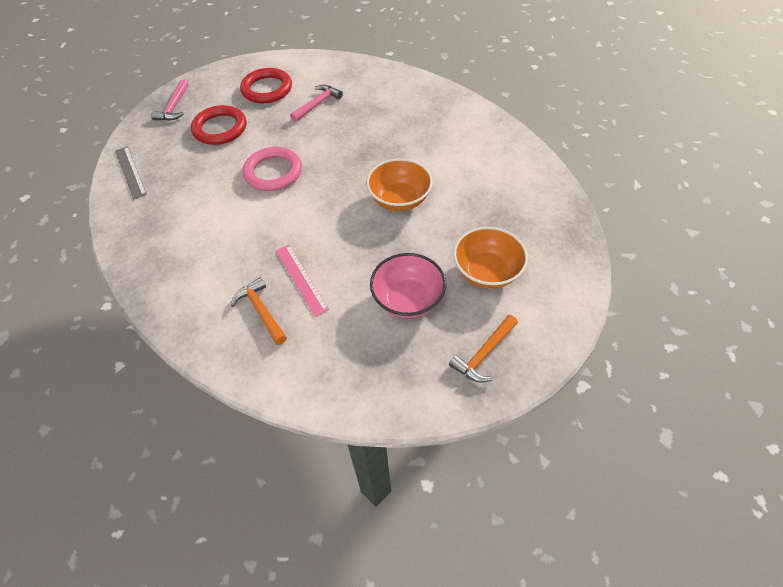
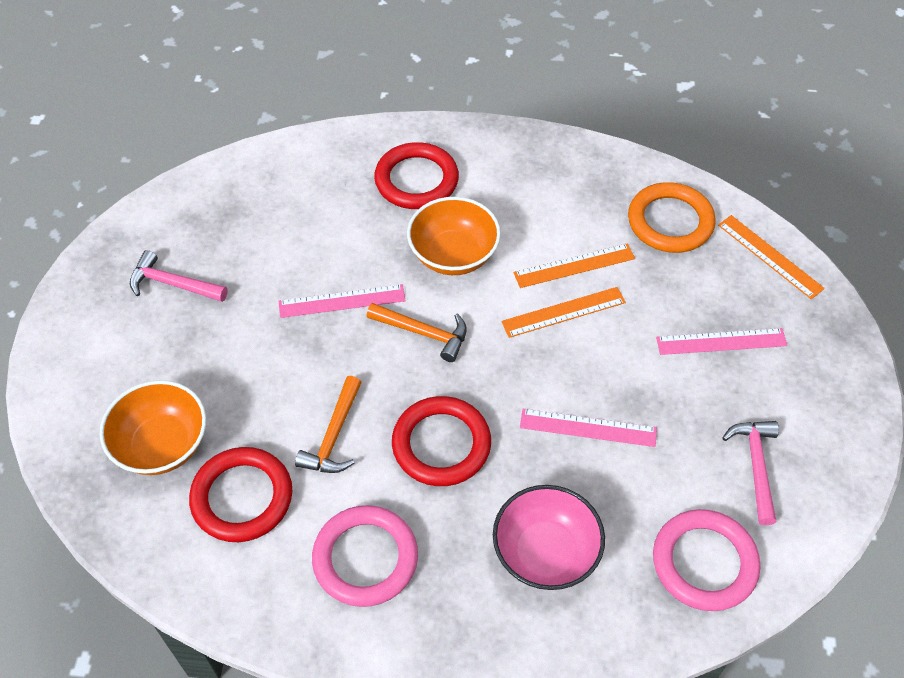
grey ruler: [115,146,147,200] = 1 -> none = 0
orange ring: none = 0 -> [628,182,716,253] = 1
orange ruler: none = 0 -> [501,287,626,338] [513,243,635,288] [718,215,825,299] = 3
pink ring: [243,147,302,191] = 1 -> [312,505,418,607] [653,509,760,611] = 2
pink ruler: [276,245,329,317] = 1 -> [279,284,406,318] [520,409,657,447] [656,328,787,355] = 3
red ring: [191,105,246,145] [240,68,292,103] = 2 -> [189,447,292,542] [374,142,459,209] [392,396,491,486] = 3

